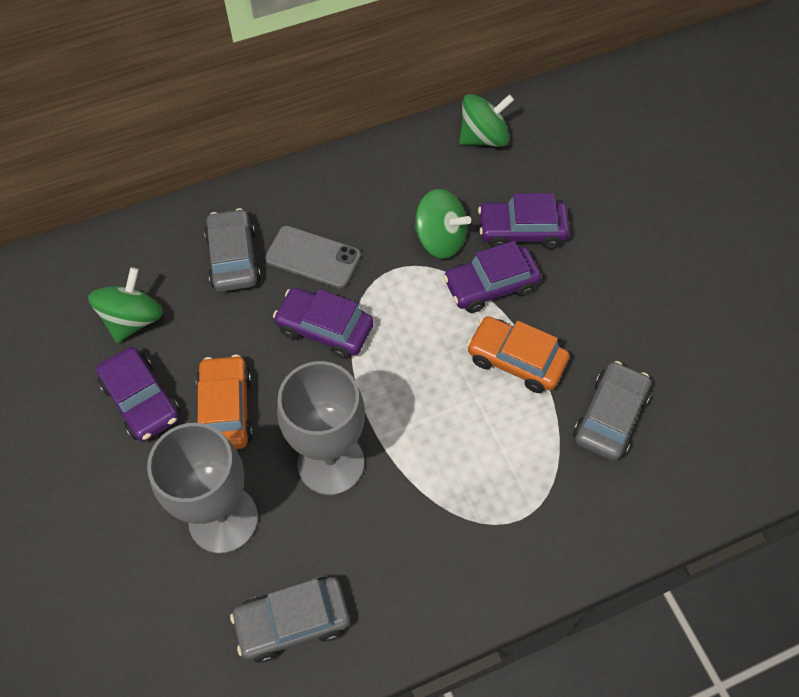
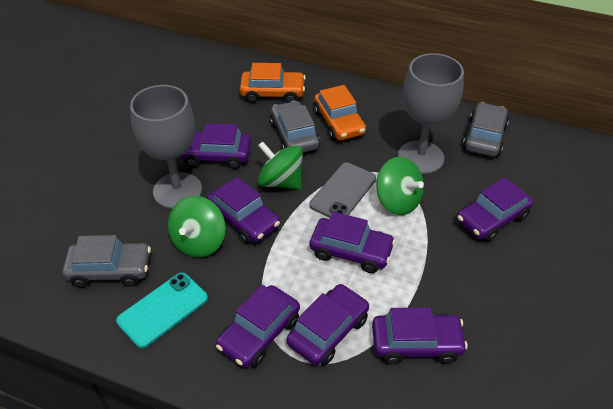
purple car: [96,347,181,442] [273,288,374,359] [443,241,541,313] [478,193,570,249] = 4 -> [179,123,251,169] [207,177,280,244] [216,285,300,368] [286,284,369,365] [310,212,395,273] [372,307,468,364] [457,177,533,242] = 7
turquoise phone: none = 0 -> [116,273,208,348] = 1

